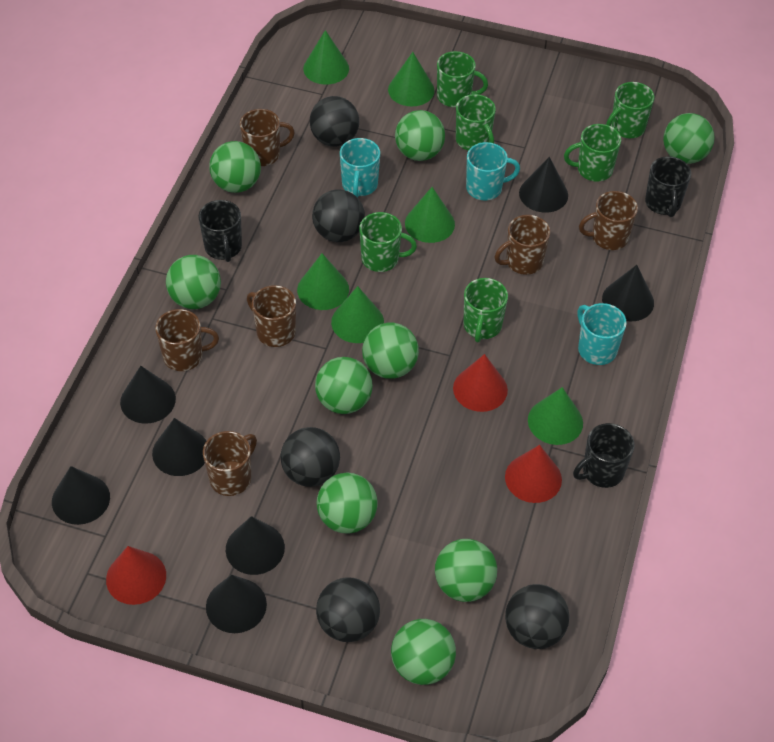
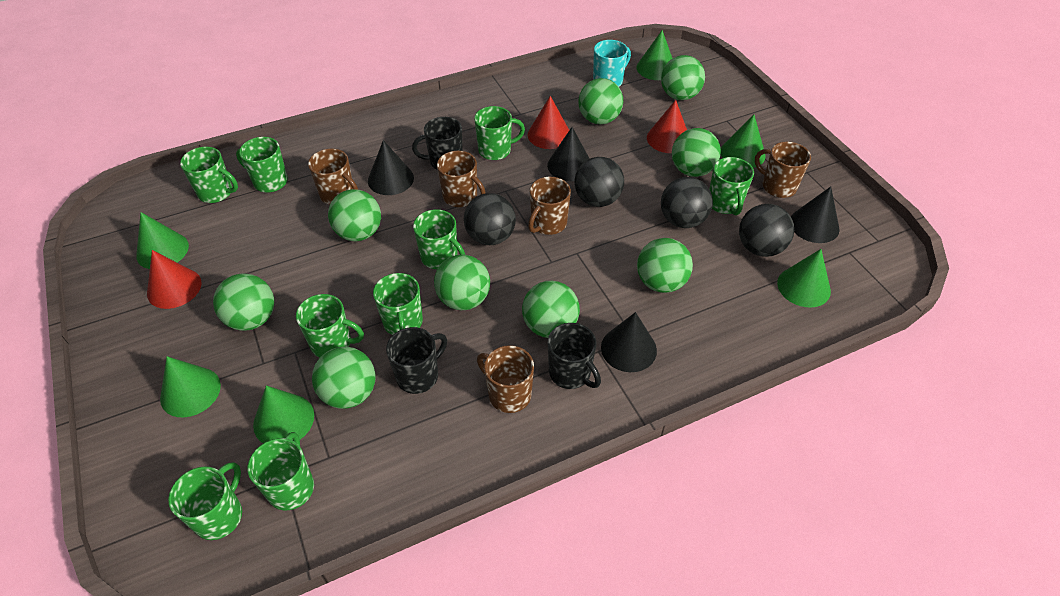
black ball: [280,427,340,487] [310,96,359,147] [312,190,365,242] [316,578,380,642] [505,584,570,649] = 5 -> [464,193,516,245] [575,157,624,207] [661,177,713,228] [739,204,794,257] = 4
black cone: [52,466,110,525] [120,366,176,424] [152,418,206,476] [206,575,267,633] [226,516,285,575] [519,157,568,213] [602,265,654,322] = 7 -> [368,140,414,195] [547,127,590,181] [601,312,657,372] [791,187,840,243] = 4
brown mug: [155,309,219,371] [203,431,257,496] [240,109,295,166] [247,285,296,347] [495,215,550,275] [579,191,638,250] = 6 -> [308,149,358,205] [437,151,486,207] [477,345,534,413] [528,177,571,235] [755,142,811,198] = 5
green mug: [359,212,417,272] [437,51,488,107] [456,94,496,151] [464,278,508,343] [564,124,621,181] [606,82,654,138] = 6 -> [168,462,242,540] [180,147,238,203] [236,137,288,193] [248,432,314,510] [296,294,364,357] [373,273,423,335] [413,209,465,269] [474,106,525,160] [709,157,754,215] = 9
turquoise mug: [340,138,380,198] [466,142,520,200] [578,303,627,365] = 3 -> [593,40,631,87] = 1

